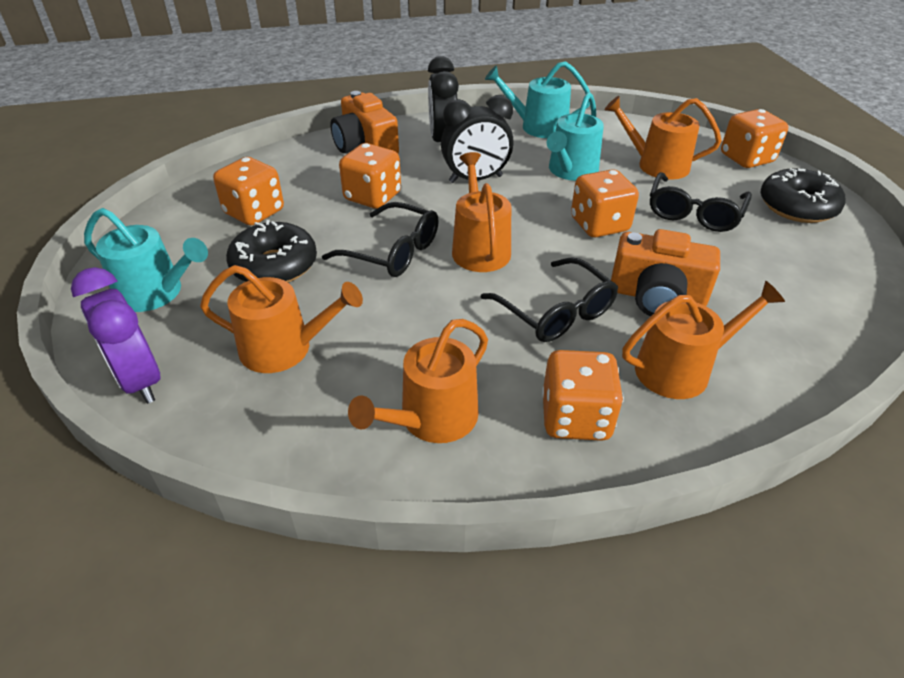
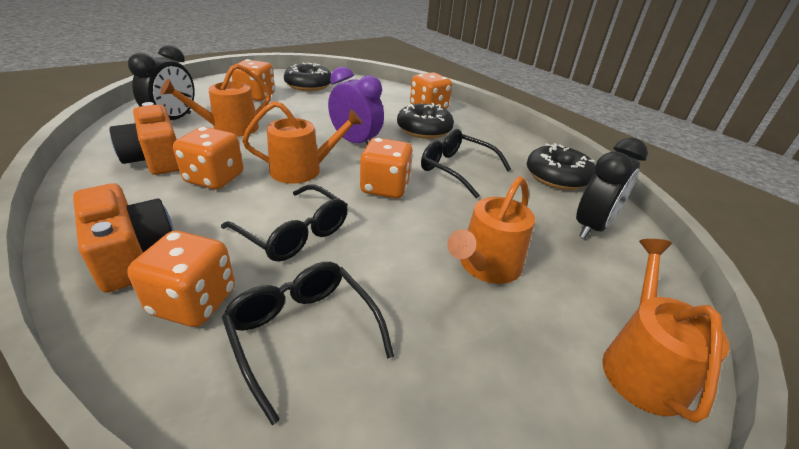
black donut: [226,220,317,283] [761,168,846,223] = 2 -> [284,63,331,91] [397,103,454,139] [527,143,595,190] = 3
orange watering can: [200,265,363,373] [348,319,488,443] [452,152,511,272] [604,96,722,180] [622,281,785,399] = 5 -> [160,64,271,137] [242,101,363,184] [447,176,535,284] [602,239,729,423] = 4
turquoise watering can: [84,208,208,312] [485,61,590,138] [547,92,604,181] = 3 -> none = 0

